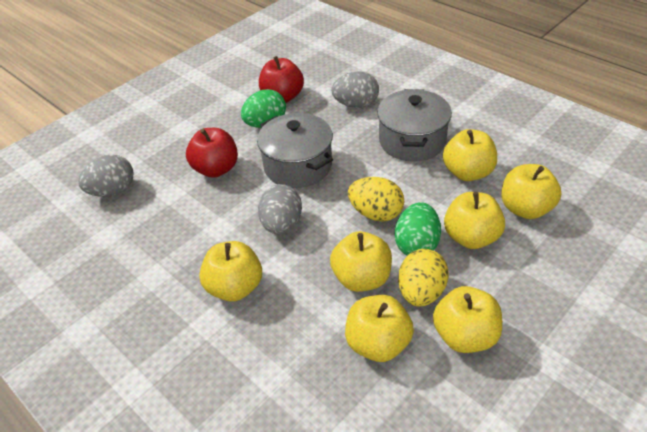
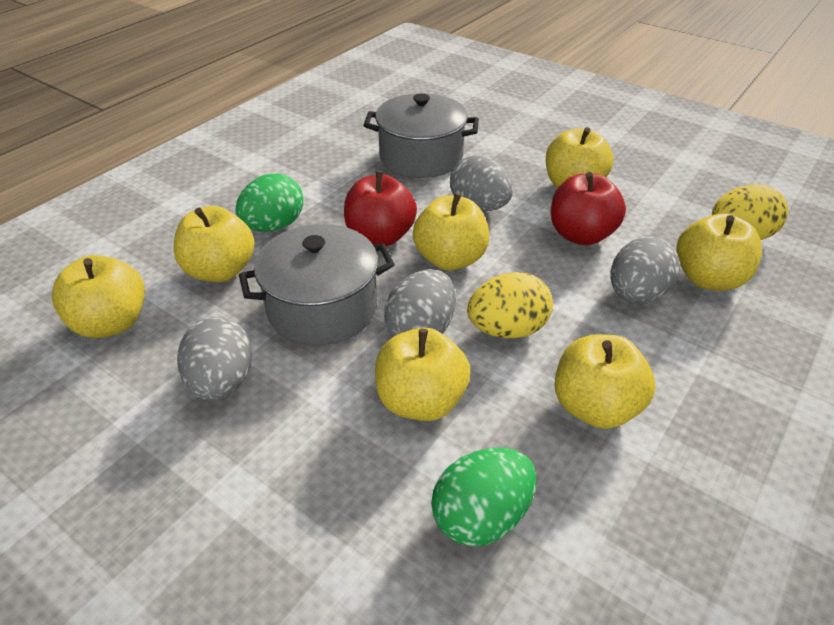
grey egg: [78,154,134,196] [258,184,302,234] [331,72,379,108] = 3 -> [177,317,252,400] [384,269,456,337] [450,155,513,211] [610,237,680,303] = 4

